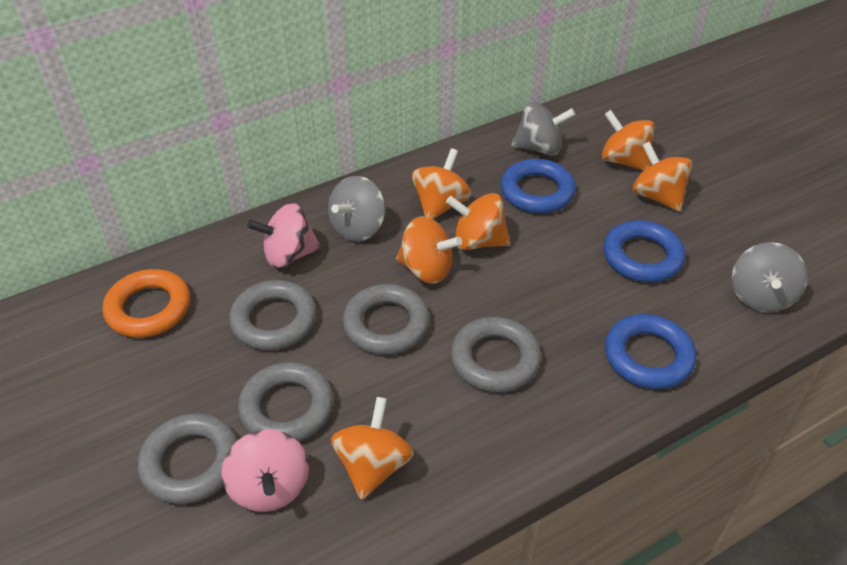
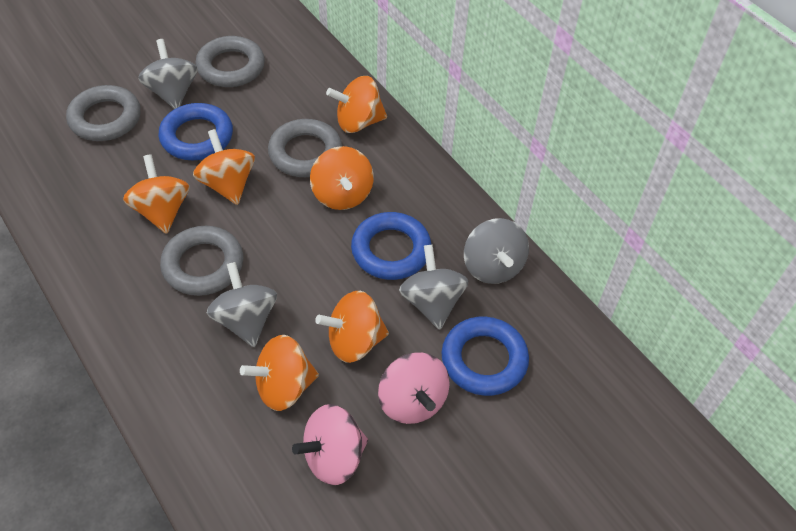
grey ring: [138,413,238,504] [229,280,317,350] [238,362,333,442] [343,284,430,355] [451,317,541,392] = 5 -> [66,85,141,141] [160,226,243,296] [195,36,265,87] [268,119,342,177] = 4
grey spinning top: [328,176,385,242] [511,102,575,155] [732,242,808,313] = 3 -> [138,39,198,109] [207,262,277,347] [399,244,469,330] [464,218,529,284] = 4
orange ring: [103,269,190,338] = 1 -> none = 0

